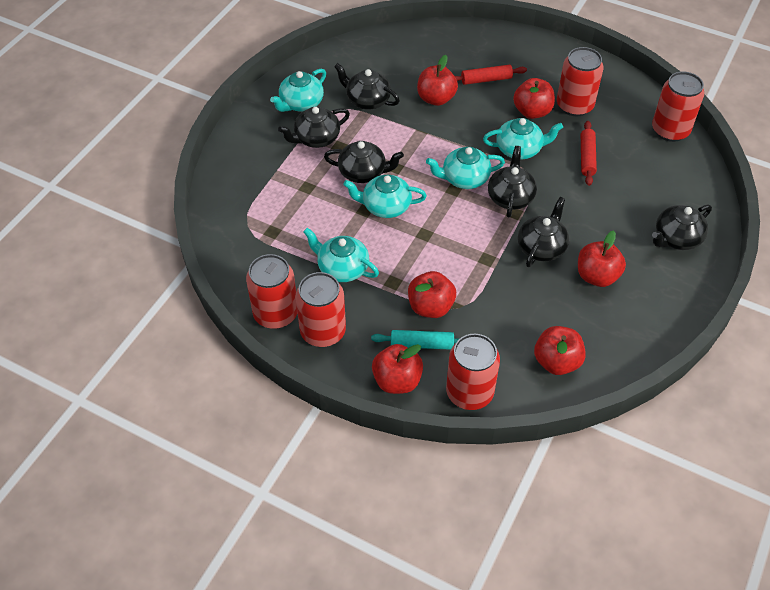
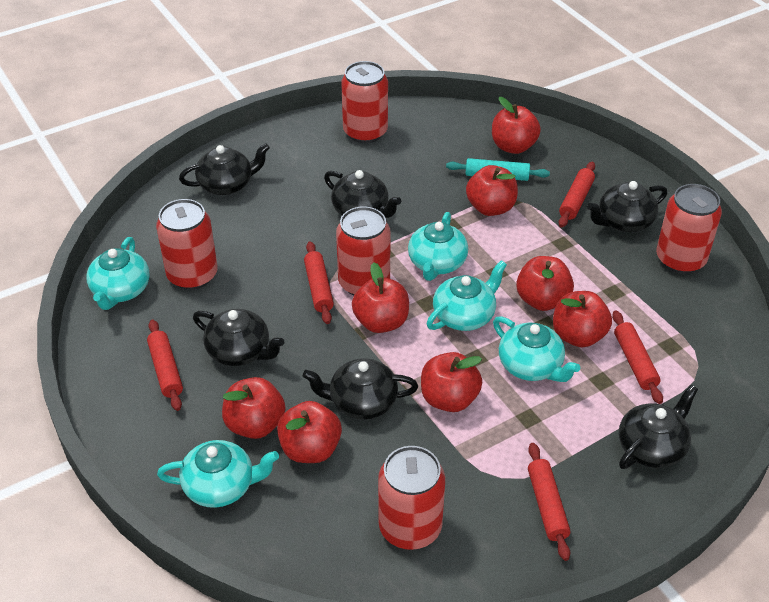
red apple: [372,344,423,394] [408,271,456,318] [417,55,458,106] [513,78,555,119] [534,326,586,375] [578,230,626,287] = 6 -> [222,377,285,439] [277,401,342,463] [352,262,409,333] [421,352,482,412] [466,165,518,216] [492,97,541,154] [516,256,574,311] [553,291,612,347] = 8
red rolling pin: [455,65,527,85] [581,121,597,186] = 2 -> [147,319,183,411] [304,241,334,324] [528,443,570,561] [558,162,595,228] [612,311,663,404] = 5

